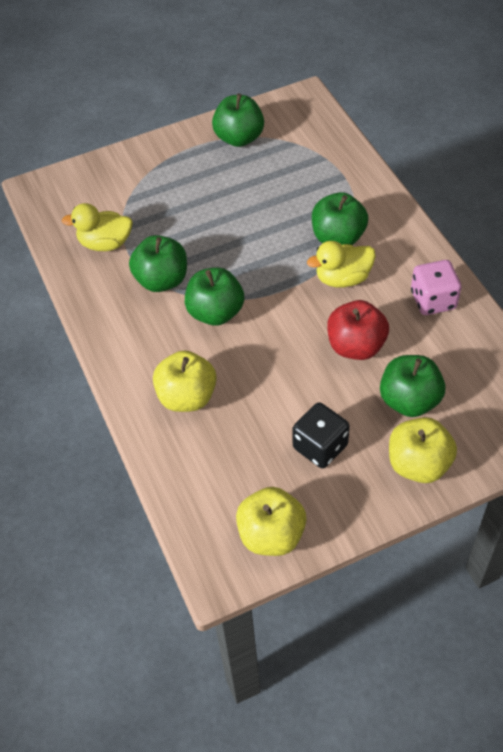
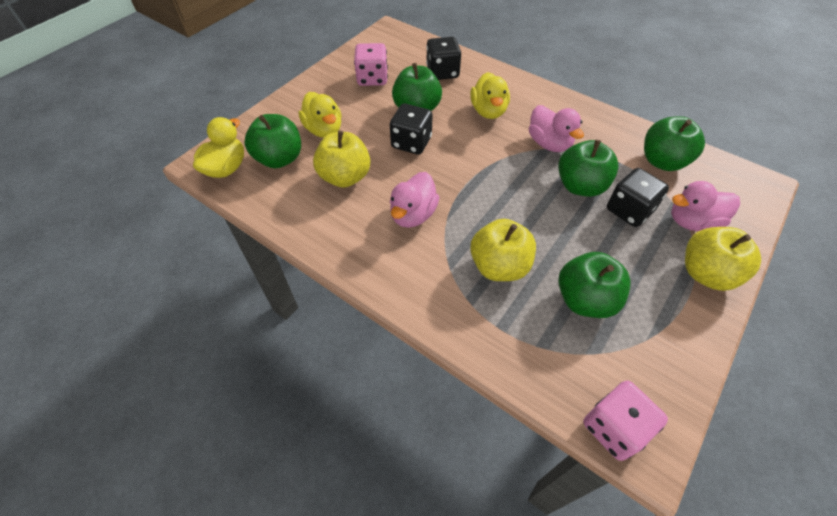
black dice: [292,402,350,468] = 1 -> [390,103,433,155] [426,37,461,80] [607,168,669,227] = 3
pink dice: [411,260,461,315] = 1 -> [354,43,388,86] [583,381,668,461] = 2
pink duck: none = 0 -> [390,172,440,228] [529,105,584,152] [671,181,740,231] = 3
red apple: [327,300,389,360] = 1 -> none = 0
yellow duck: [61,203,133,251] [307,241,376,288] = 2 -> [193,117,244,178] [298,92,342,138] [470,72,510,119] = 3

